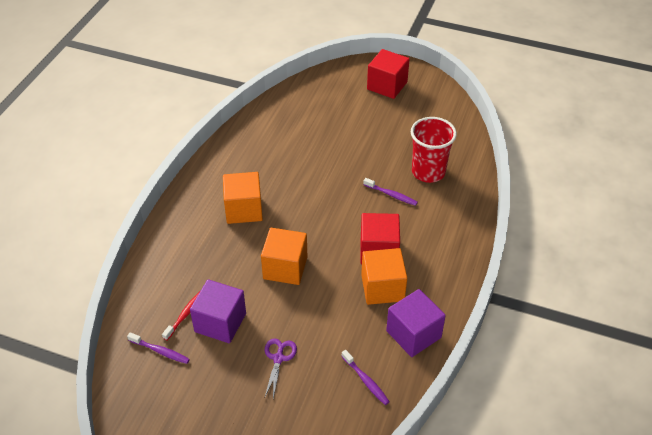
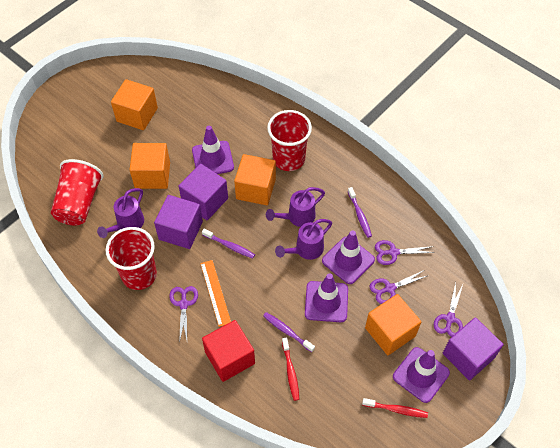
orange cube: [223,172,263,224] [261,228,307,285] [361,248,407,305] = 3 -> [111,79,158,130] [129,143,170,189] [234,154,276,205] [365,294,421,355] = 4
orange ruler: none = 0 -> [200,260,231,327] = 1
purple cube: [190,279,246,343] [386,289,446,357] = 2 -> [154,195,203,249] [179,164,228,220] [443,317,504,380] = 3
purple scissors: [264,338,297,399] = 1 -> [169,286,198,343] [370,270,429,304] [375,240,435,265] [434,283,463,337] = 4
purple traffic cone: none = 0 -> [192,126,234,174] [305,274,348,322] [322,230,375,284] [393,347,450,403] = 4
purple watering can: none = 0 -> [97,188,144,238] [266,187,325,227] [275,219,332,260] = 3
red cube: [360,213,400,265] [367,49,410,99] = 2 -> [202,320,255,382] = 1
red cup: [411,117,457,183] = 1 -> [51,159,103,226] [106,227,157,290] [267,110,312,171] = 3
red toothbrush: [162,292,200,341] = 1 -> [282,337,299,401] [362,398,428,418] = 2

